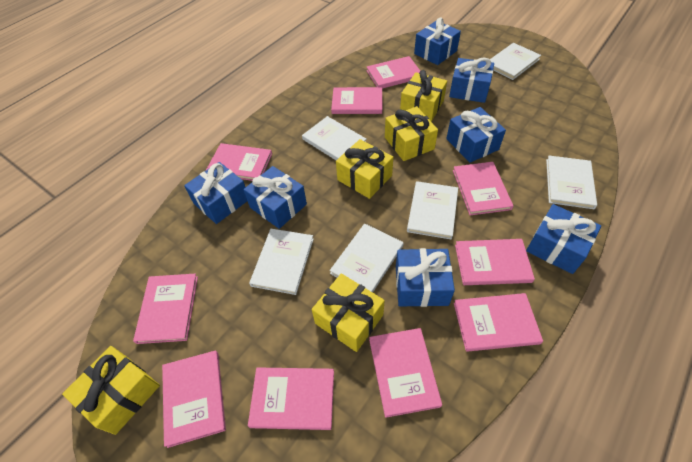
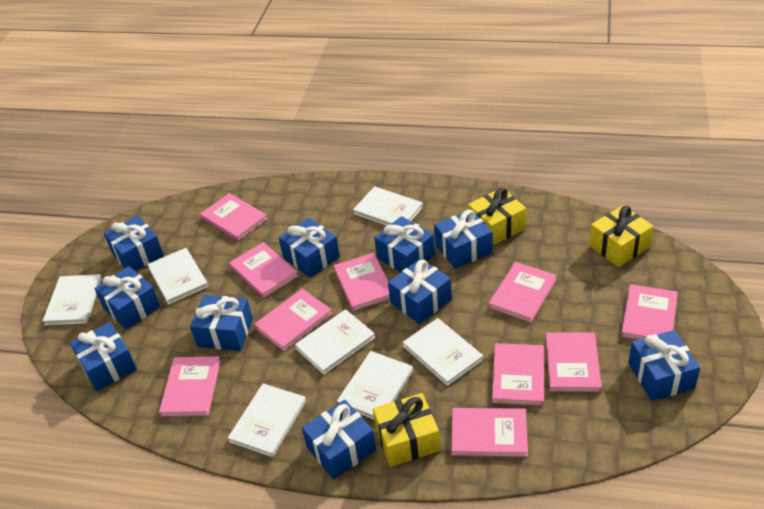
blue gift: [184,162,247,224] [243,166,307,229] [396,248,455,307] [414,18,461,65] [446,107,506,163] [449,57,494,103] [526,204,601,274] = 7 -> [70,322,137,391] [94,266,161,330] [104,216,164,271] [190,295,253,351] [279,218,340,278] [302,400,376,479] [374,216,435,272] [388,258,452,324] [434,209,493,269] [628,330,700,401] = 10
white book: [249,229,314,295] [302,116,366,160] [330,223,404,293] [407,181,458,240] [490,43,541,80] [546,155,597,209] = 6 -> [43,274,102,325] [147,248,209,305] [228,383,306,457] [295,309,375,375] [337,351,413,420] [353,186,423,226] [402,318,483,386] = 7
yellow gift: [62,346,160,435] [312,273,385,352] [336,139,393,199] [385,106,438,161] [400,70,447,122] = 5 -> [373,393,440,467] [468,188,526,245] [589,205,654,267] = 3

